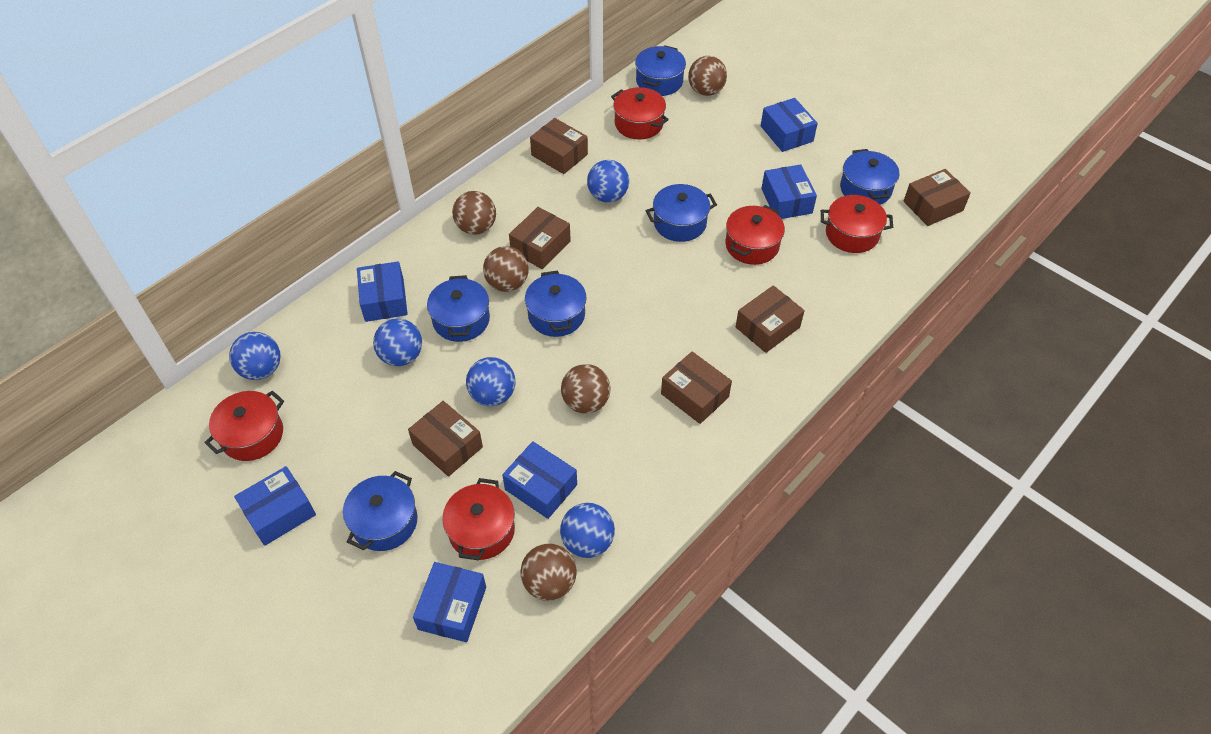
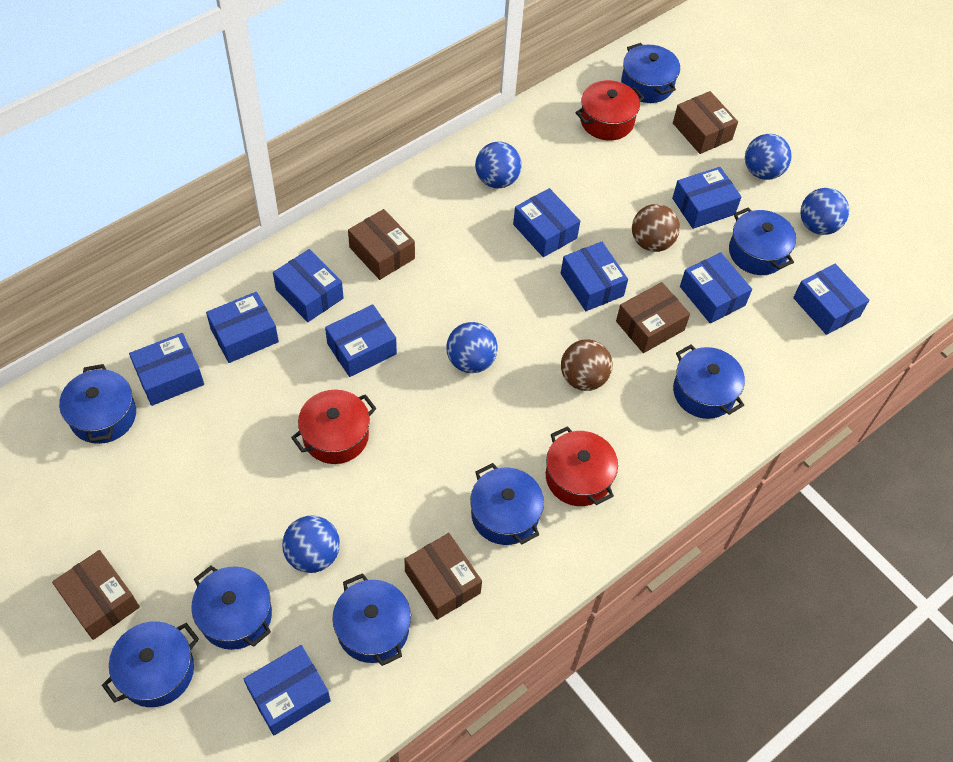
blue box: [234,466,316,546] [357,261,408,322] [413,562,486,642] [502,441,577,519] [761,98,818,152] [761,165,817,219] = 6 -> [129,333,204,406] [206,292,279,363] [244,645,331,736] [273,249,344,322] [325,304,397,377] [513,188,580,257] [561,242,628,311] [672,167,741,229] [680,252,752,323] [793,264,869,335] = 10
blue pot: [343,471,418,551] [427,275,490,342] [525,270,586,337] [635,46,686,96] [645,184,717,242] [840,149,899,205] = 6 -> [59,364,136,444] [102,621,199,707] [191,566,272,650] [332,573,411,666] [470,463,544,545] [621,43,680,103] [673,344,745,419] [729,208,796,275] = 8
brown ball: [452,191,496,235] [483,246,529,292] [520,544,577,601] [561,364,610,414] [688,56,727,96] = 5 -> [561,339,612,391] [632,204,680,252] = 2
brown box: [408,401,483,477] [509,207,571,269] [530,118,588,174] [661,351,732,424] [736,285,805,353] [903,169,971,226] = 6 -> [52,550,140,640] [348,209,415,280] [404,533,482,620] [616,282,690,353] [673,91,738,154] = 5
red pot: [204,391,284,461] [442,478,515,560] [611,87,669,140] [725,205,785,265] [821,195,893,253] = 5 -> [291,390,376,464] [546,426,618,506] [575,80,645,140] = 3

